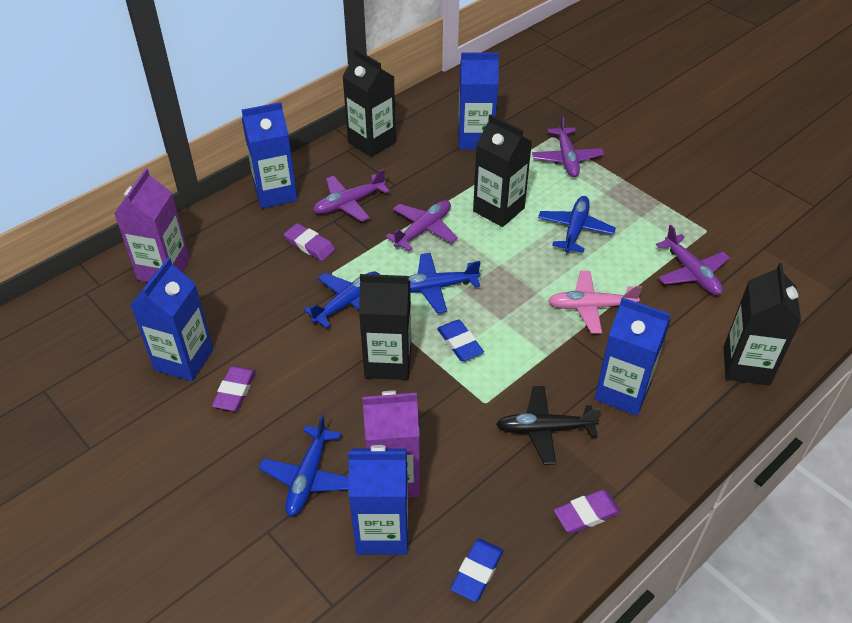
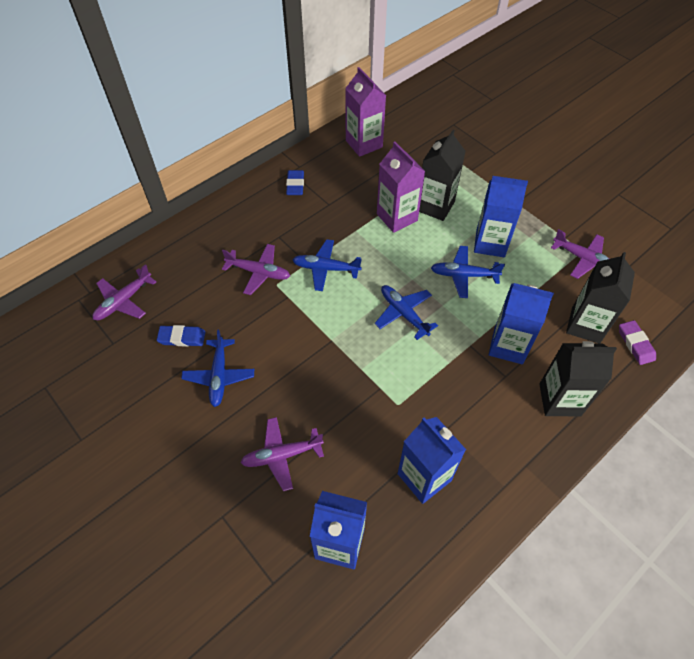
black carton: [342,49,396,157] [359,274,411,380] [473,114,532,227] [724,263,801,386] = 4 -> [419,130,466,221] [539,341,617,416] [566,252,635,343] = 3
black plane: [496,386,601,465] = 1 -> none = 0
blue carton: [130,258,213,381] [242,102,298,208] [348,445,408,555] [458,52,499,150] [594,297,671,416] = 5 -> [310,491,367,569] [398,417,466,504] [474,176,528,257] [489,283,554,364] = 4
pink plane: [548,271,643,333] = 1 -> none = 0
purple eraser: [212,366,256,411] [284,223,335,261] [554,490,621,533] = 3 -> [619,320,656,365] = 1

